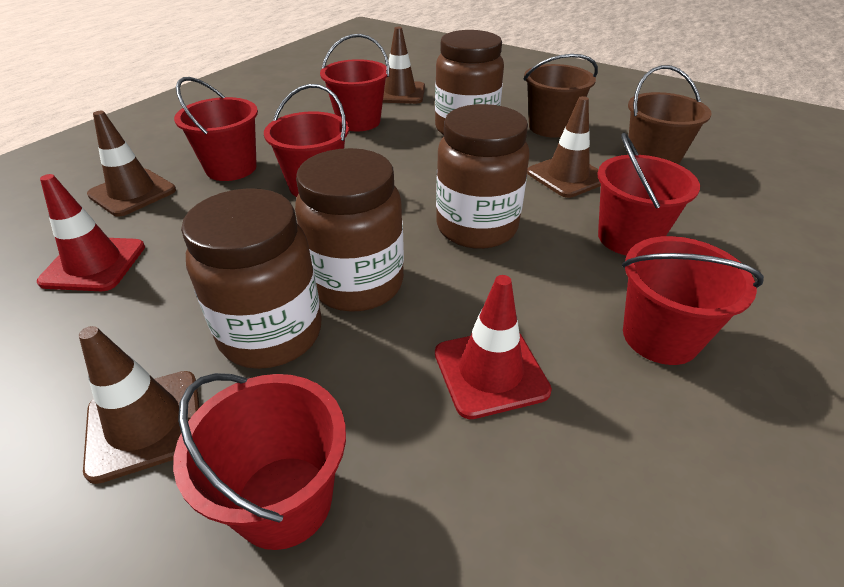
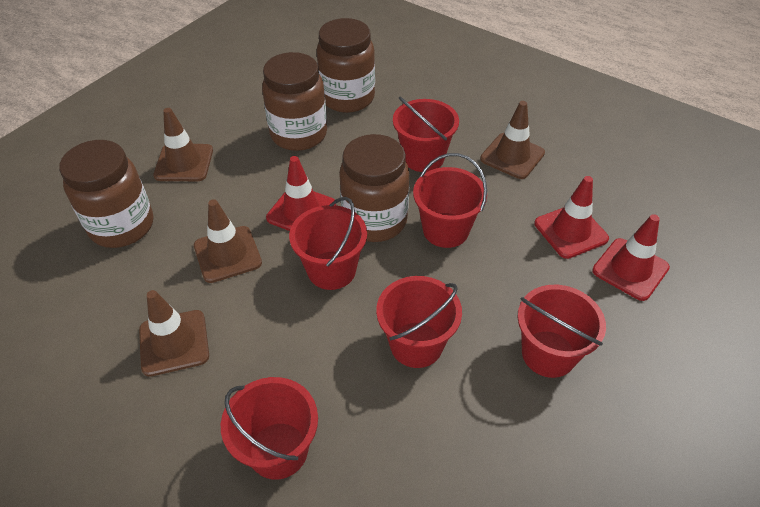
brown bucket: [524,54,598,138] [627,65,712,164] = 2 -> none = 0
red traffic cone: [37,174,145,291] [435,275,552,419] = 2 -> [266,156,336,231] [534,176,609,259] [592,214,670,301] = 3

